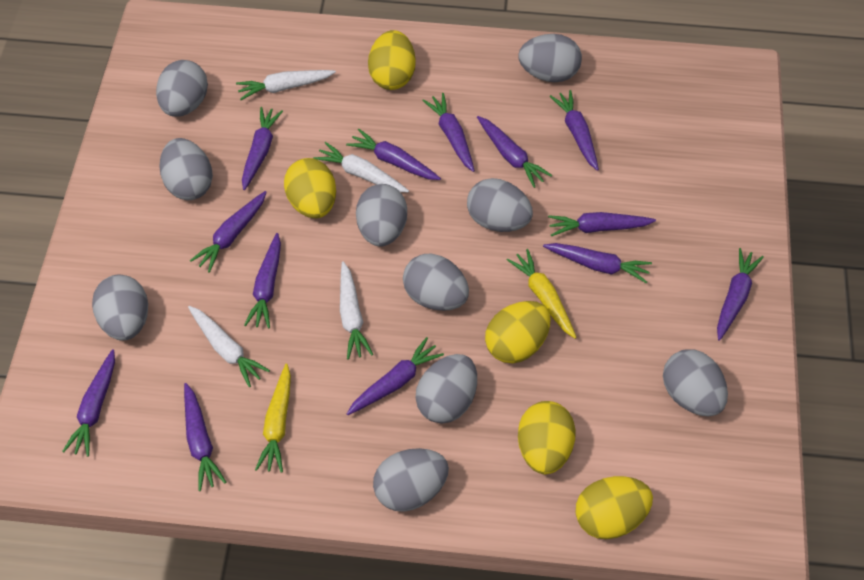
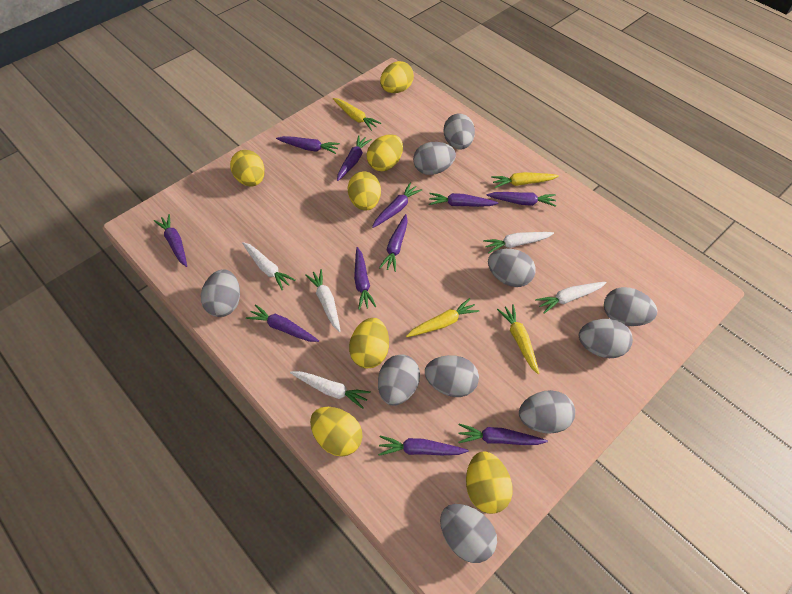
purple carrot: [62,349,115,457] [184,383,226,491] [190,191,267,273] [242,107,283,190] [244,233,281,329] [346,129,441,180] [347,337,444,415] [422,93,475,172] [477,116,552,188] [543,243,652,283] [548,212,656,236] [550,90,599,171] [717,248,764,340] = 13 -> [154,214,187,267] [246,304,319,342] [276,136,340,154] [337,135,372,181] [354,247,376,310] [372,183,422,228] [378,435,469,456] [379,214,408,272] [429,193,499,207] [458,424,548,445] [487,192,556,207] = 11
white carrot: [188,306,270,387] [236,70,336,100] [314,142,409,192] [340,261,373,360] = 4 -> [242,242,296,291] [290,371,371,409] [305,269,341,332] [483,232,554,254] [535,282,607,314] = 5
yellow carrot: [255,364,291,473] [507,249,577,339] = 2 -> [333,98,381,131] [406,298,479,337] [491,172,559,188] [497,304,539,374] = 4
yellow egg: [284,158,336,218] [368,30,416,90] [485,301,551,363] [518,401,576,474] [576,476,653,539] = 5 -> [230,150,265,186] [310,407,363,457] [348,171,381,210] [349,318,389,368] [367,134,403,171] [380,61,414,93] [466,451,513,514] = 7

